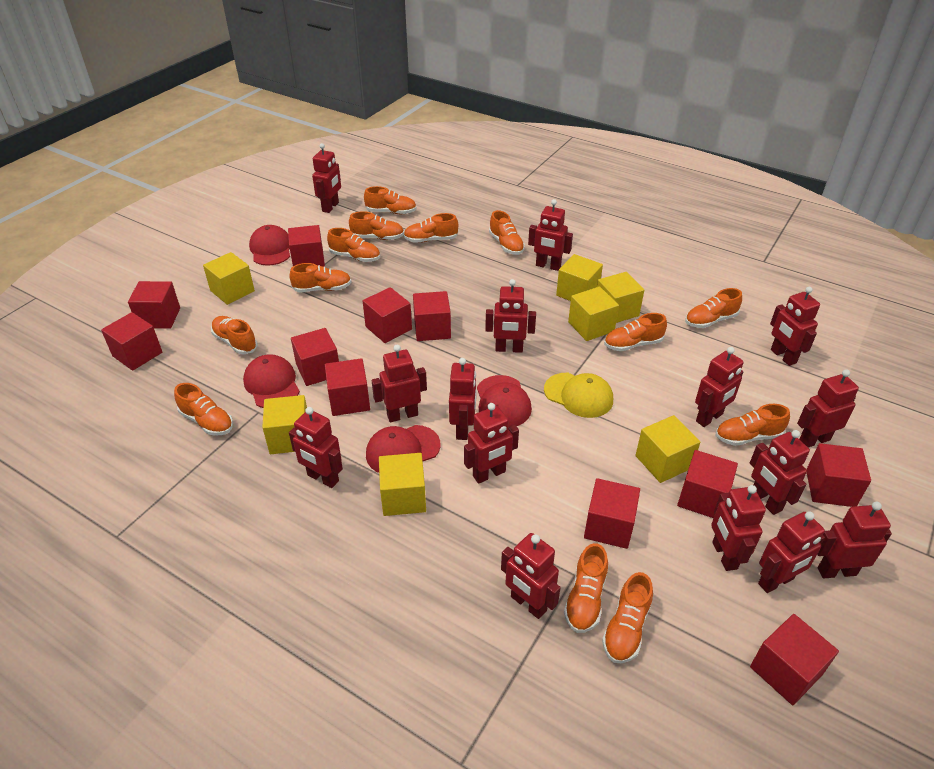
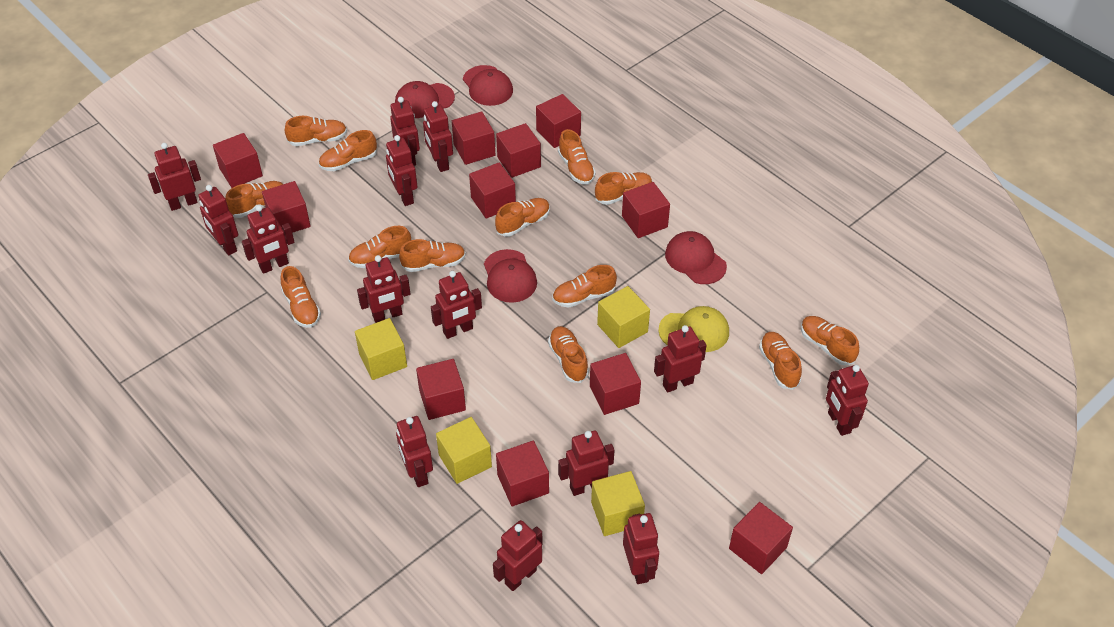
red robot: [289,407,343,488] [312,143,341,213] [372,345,427,422] [449,358,477,440] [464,403,519,484] [485,279,536,353] [501,533,561,619] [528,199,573,271] [695,347,744,427] [711,485,766,571] [750,430,810,515] [758,511,825,593] [770,287,820,366] [797,369,859,448] [817,502,892,578] = 15 -> [148,143,201,211] [198,185,238,256] [242,205,294,274] [357,255,411,323] [386,135,418,206] [390,97,420,166] [396,416,433,487] [423,101,453,172] [431,271,482,339] [493,520,543,591] [558,431,615,496] [623,513,659,584] [654,325,707,392] [826,365,869,436] = 14
yellow cube: [203,252,255,305] [262,395,307,454] [379,453,426,516] [556,254,603,301] [568,287,619,341] [597,272,644,323] [636,415,700,483] = 7 -> [355,318,407,380] [436,417,492,484] [591,471,645,536] [597,286,650,348] = 4

